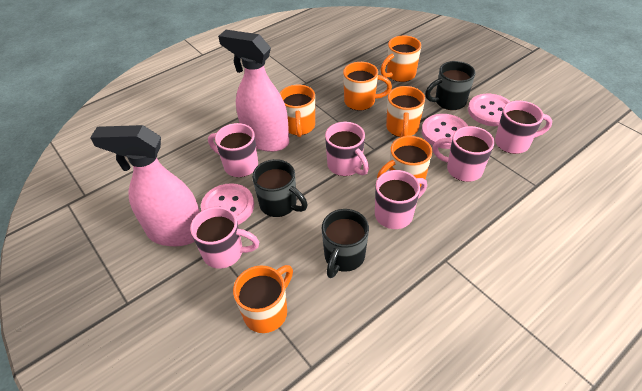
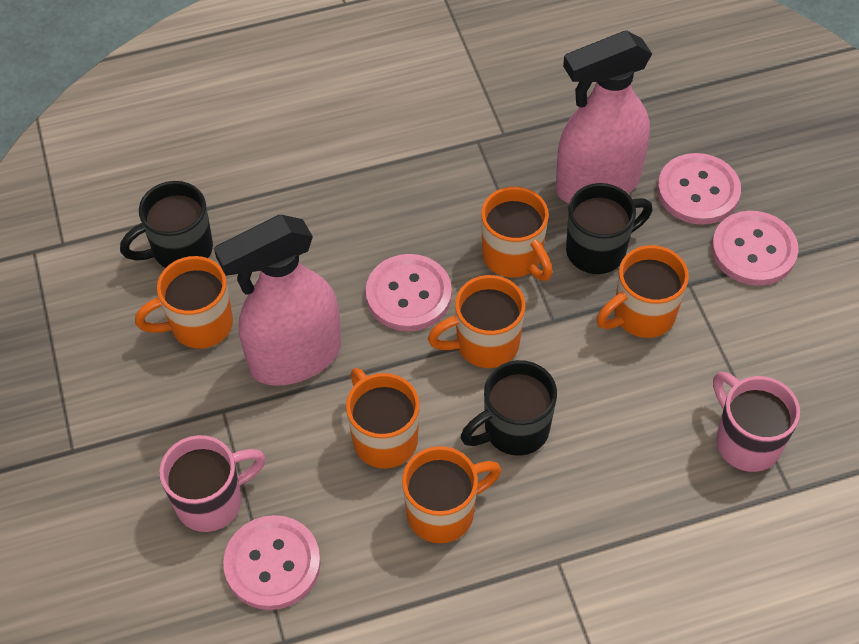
pink button: [201,183,254,225] [422,114,468,149] [468,94,510,126] = 3 -> [223,515,321,610] [366,254,452,331] [657,153,741,225] [712,211,799,286] = 4
pink mug: [190,207,259,269] [208,123,258,177] [325,122,369,176] [375,170,427,229] [433,126,495,182] [495,100,552,154] = 6 -> [159,435,266,532] [713,372,800,472] = 2

